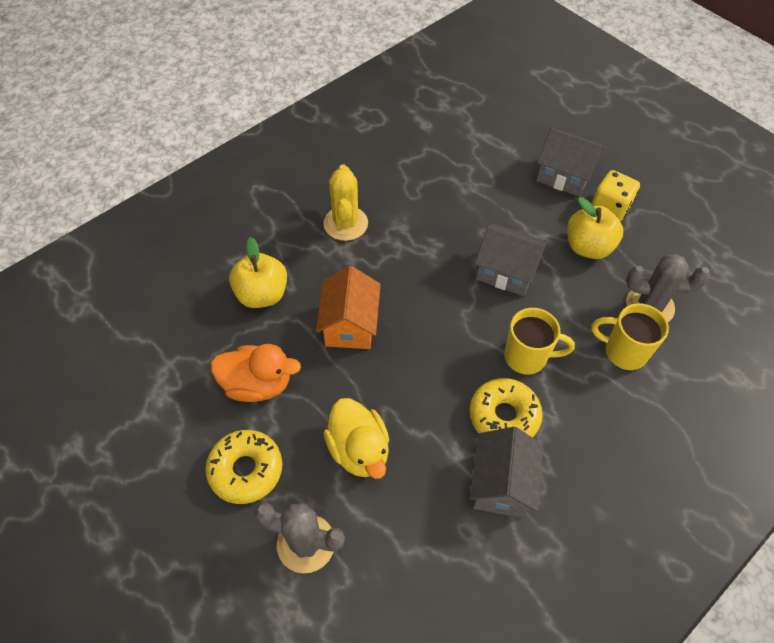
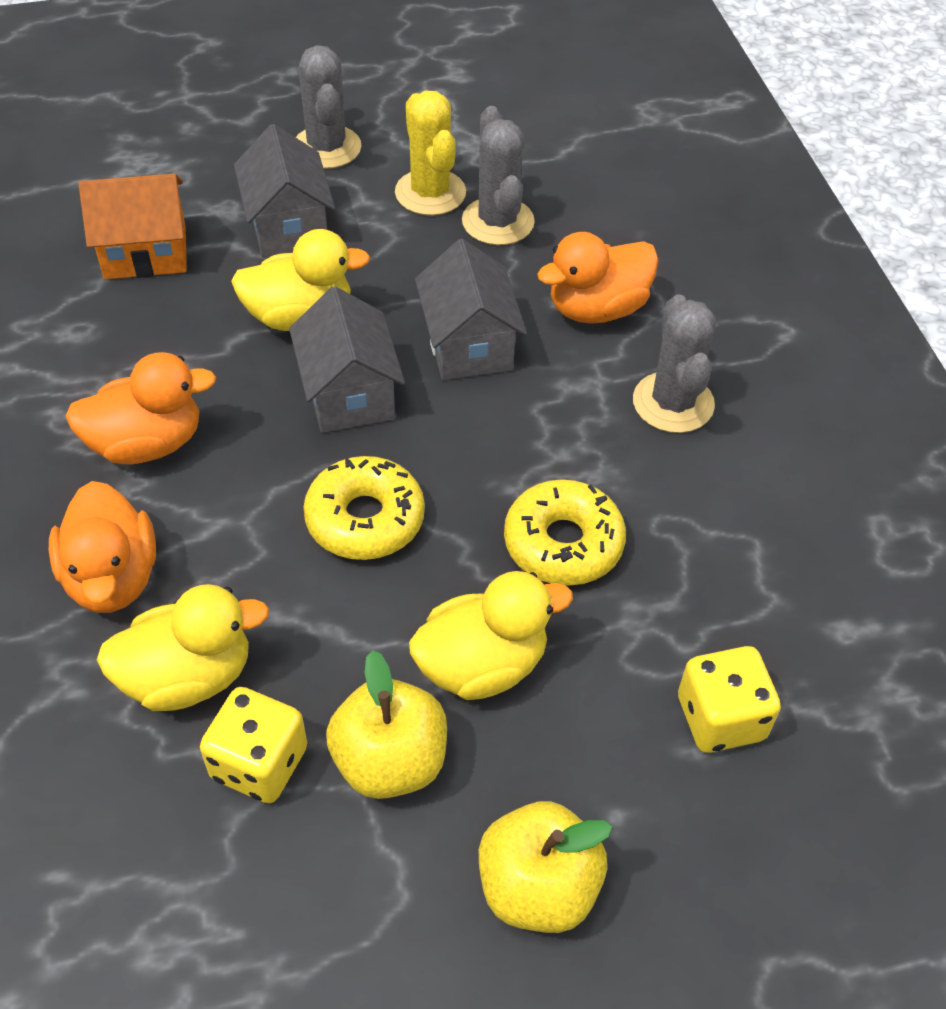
grey cactus: [254,503,345,574] [626,254,710,322] = 2 -> [296,45,361,169] [462,106,535,245] [633,294,716,433] = 3
orange duck: [210,344,301,402] = 1 -> [49,481,156,613] [65,352,216,464] [537,232,658,324] = 3
yellow dice: [591,170,640,221] = 1 -> [200,687,307,803] [678,646,781,753] = 2
yellow duck: [324,398,389,479] = 1 -> [97,584,269,711] [231,229,370,331] [409,571,573,700] = 3
yellow mug: [504,308,575,375] [591,303,669,370] = 2 -> none = 0

